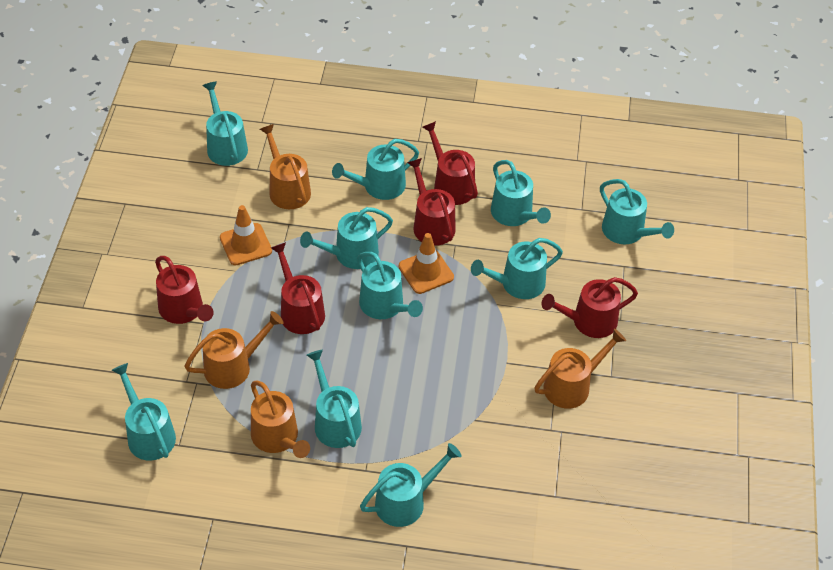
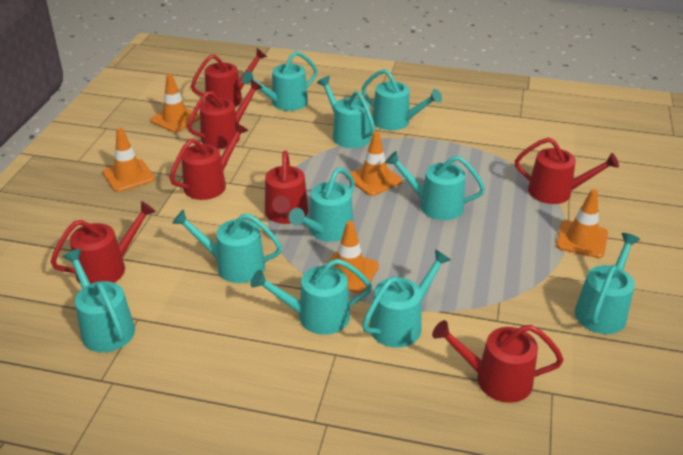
orange traffic cone: [220,205,272,266] [399,233,454,294] = 2 -> [103,128,155,192] [150,74,200,132] [326,221,379,293] [347,131,402,196] [556,189,608,258] = 5
orange watering can: [184,311,284,389] [251,381,310,458] [260,124,311,209] [534,329,626,409] = 4 -> none = 0
red watering can: [155,256,214,324] [271,242,325,334] [407,158,456,246] [422,121,478,205] [541,277,638,338] = 5 -> [50,201,156,284] [170,122,248,200] [187,79,263,149] [191,48,267,107] [265,151,308,224] [432,320,564,403] [515,137,619,204] = 7

